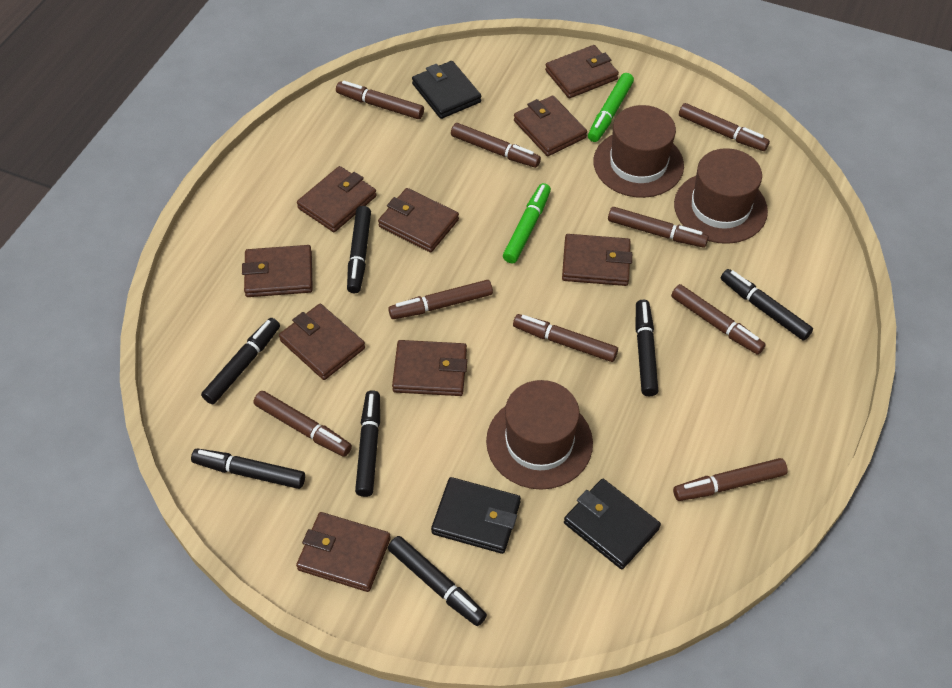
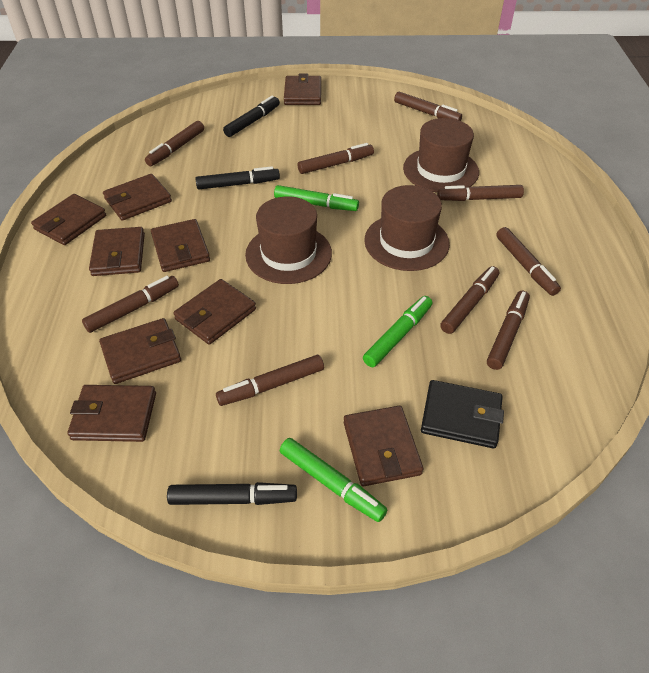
black marker: [191,448,305,489] [201,318,280,404] [347,206,371,293] [355,390,380,497] [388,536,487,626] [635,300,658,396] [721,269,813,341] = 7 -> [167,482,297,505] [195,166,280,189] [223,96,280,137] = 3
black wallet: [412,61,481,119] [431,477,521,554] [564,479,661,569] = 3 -> [421,380,504,448] = 1
green marker: [503,183,551,263] [588,73,634,142] = 2 -> [274,185,359,211] [280,438,387,522] [363,296,432,367] = 3

